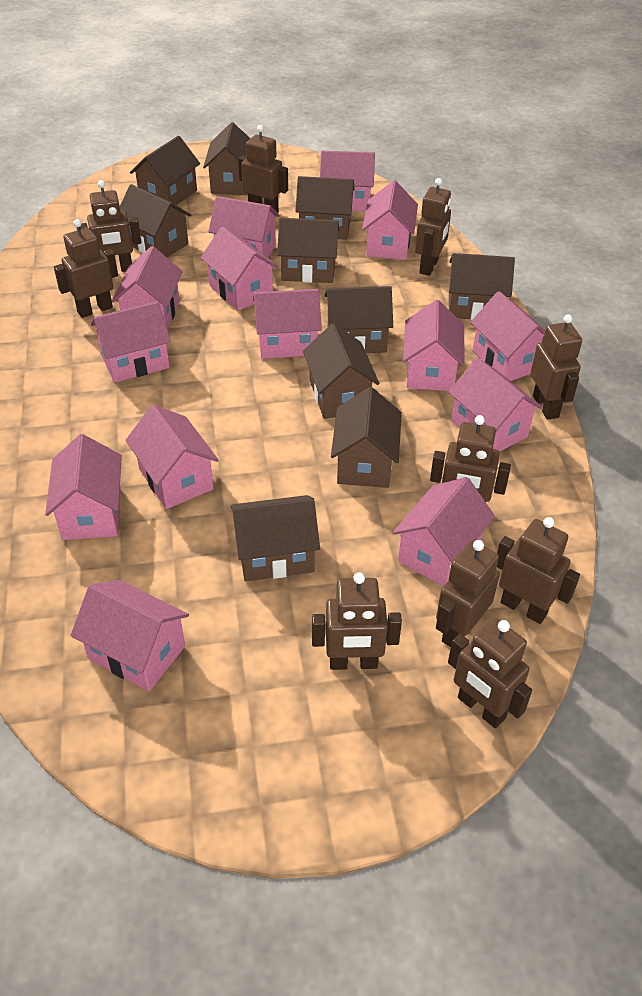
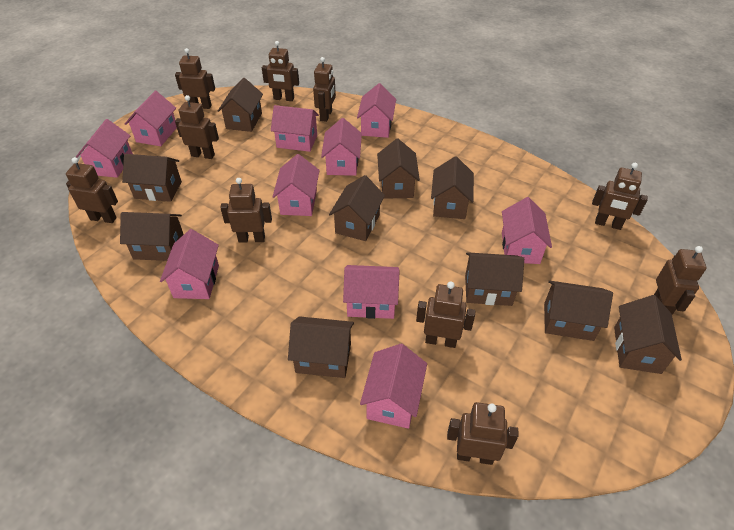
pink house: [45,434,122,540] [70,580,189,691] [91,301,171,383] [112,246,183,330] [126,405,219,509] [201,226,279,311] [208,196,280,258] [253,289,322,359] [320,151,375,211] [362,180,418,260] [393,477,495,586] [403,300,465,391] [448,358,543,452] [470,291,545,381] = 14 -> [76,119,133,178] [125,91,177,146] [160,229,219,299] [271,105,319,152] [273,154,320,216] [321,118,362,176] [343,265,400,319] [357,83,396,138] [360,344,427,429] [502,197,552,264] = 10

